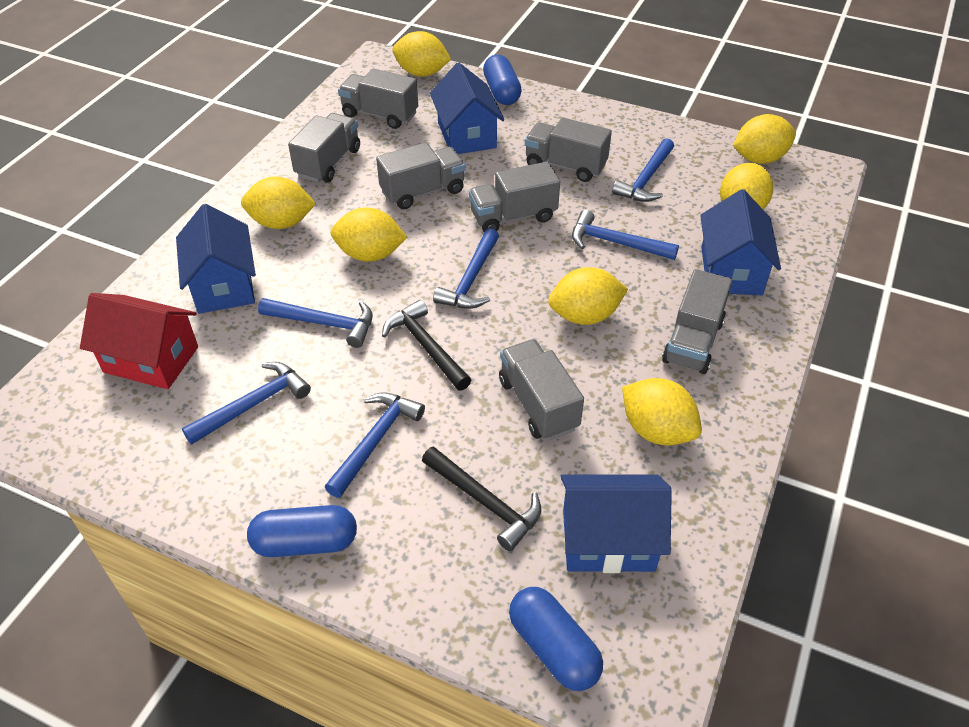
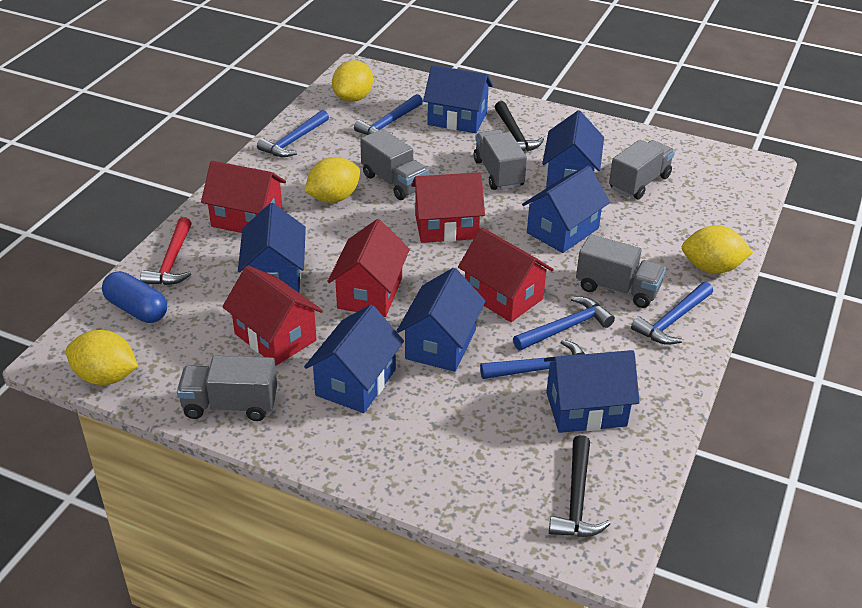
blue capsule: [247,505,357,557] [483,55,522,105] [509,587,603,691] = 3 -> [102,271,167,323] = 1
blue hammer: [182,362,311,444] [258,298,373,348] [325,392,425,498] [433,228,499,309] [572,210,679,260] [612,138,674,202] = 6 -> [257,110,329,157] [354,94,423,135] [480,339,585,379] [513,296,615,350] [631,282,713,345] = 5
blue house: [176,204,256,314] [430,63,504,154] [560,474,672,573] [700,189,781,295] = 4 -> [238,203,306,293] [304,305,404,413] [397,268,486,372] [423,65,493,133] [522,165,610,253] [542,111,604,188] [544,350,640,433] = 7
grey truck: [288,113,360,182] [338,69,418,129] [376,142,466,209] [469,162,560,232] [499,339,584,441] [525,117,612,182] [662,269,732,374] = 7 -> [177,356,277,421] [360,129,429,200] [474,129,527,190] [576,234,666,308] [609,140,675,199] = 5
red hammer: none = 0 -> [140,217,192,285] = 1
red house: [80,293,198,389] = 1 -> [201,161,286,233] [222,265,323,366] [327,219,410,317] [411,172,485,243] [458,227,554,322] = 5
yellow lemon: [241,177,316,229] [331,208,407,262] [392,31,451,77] [548,267,628,325] [622,378,702,445] [720,163,773,210] [733,114,796,164] = 7 -> [66,330,138,385] [304,157,360,203] [332,60,373,102] [682,225,753,274] = 4

